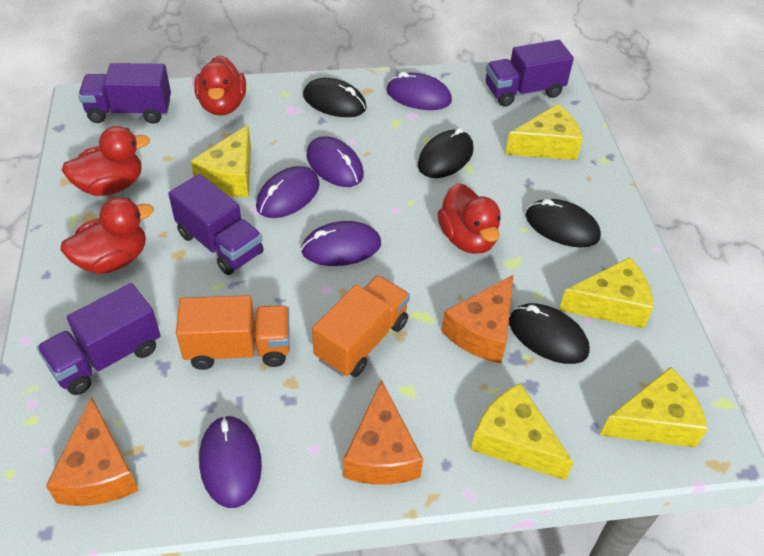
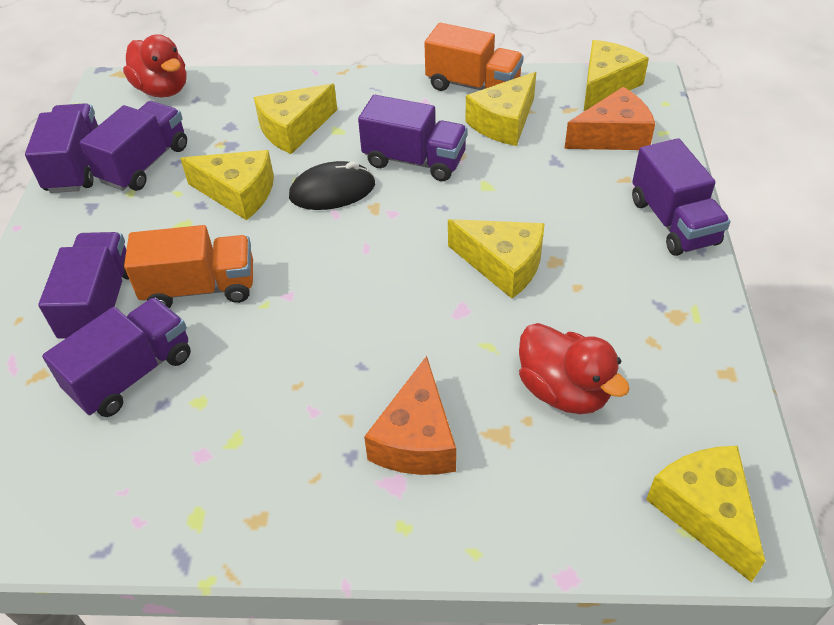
black mouse: [303,78,367,117] [418,128,474,178] [509,303,590,364] [526,199,601,248] = 4 -> [289,161,375,210] = 1
orange cheese: [46,397,139,506] [343,379,423,485] [441,275,513,363] = 3 -> [364,356,456,475] [564,87,655,150] = 2
purple mouse: [199,415,262,508] [256,166,320,218] [301,221,381,266] [307,136,364,187] [386,72,452,110] = 5 -> none = 0
purple truck: [37,283,161,395] [78,63,171,124] [168,174,264,275] [486,40,574,107] = 4 -> [25,103,99,193] [38,232,129,339] [42,298,191,417] [80,101,187,191] [358,95,468,181] [632,138,731,256] = 6
red duck: [61,197,154,274] [62,126,150,196] [194,55,246,116] [437,183,501,254] = 4 -> [123,34,186,97] [519,323,630,414] = 2
yellow cheese: [191,125,251,197] [471,383,574,480] [505,104,583,160] [559,257,653,329] [600,367,708,447] = 5 -> [180,150,274,220] [254,84,337,154] [448,219,545,298] [465,72,536,146] [584,40,649,111] [646,446,765,582] = 6

